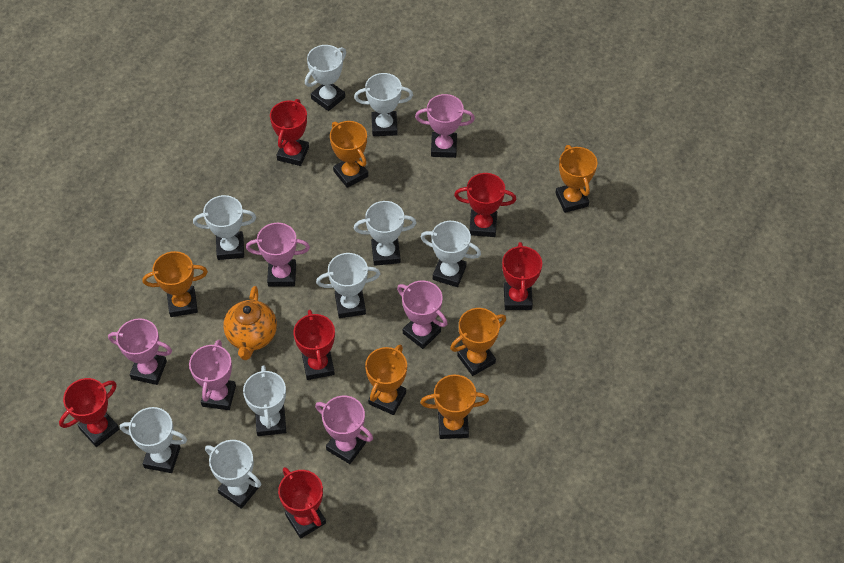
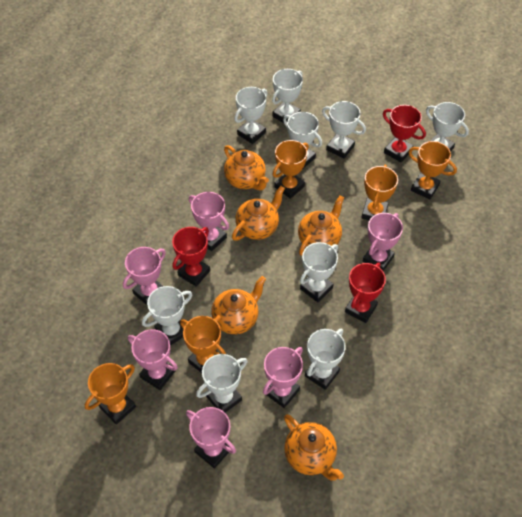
orange teapot: [223,286,277,360] = 1 -> [211,276,266,334] [224,145,269,190] [232,186,285,241] [284,414,344,480] [298,195,344,256] = 5
orange trophy: [143,251,208,317] [330,121,368,188] [365,344,407,415] [420,375,489,439] [450,308,506,376] [556,145,597,213] = 6 -> [85,363,136,424] [180,316,226,373] [272,140,309,199] [361,165,398,220] [408,141,457,199] = 5
red trophy: [59,378,119,447] [270,99,309,166] [278,467,326,538] [293,310,335,380] [454,173,516,237] [502,242,542,310] = 6 -> [172,227,210,287] [345,263,386,323] [383,105,426,162] = 3

